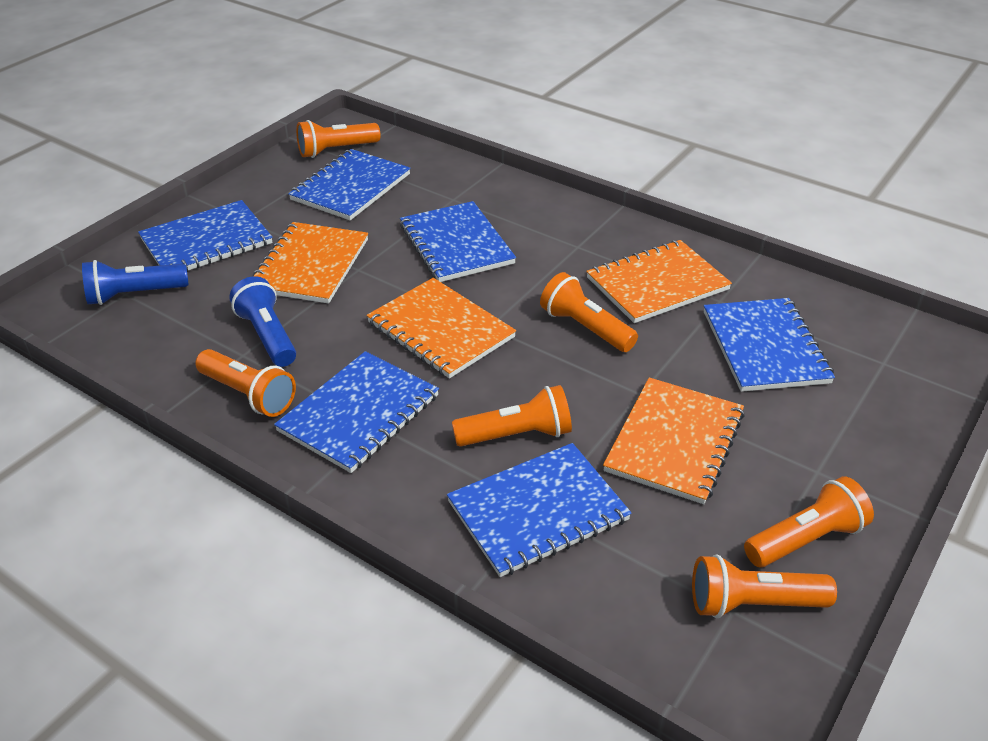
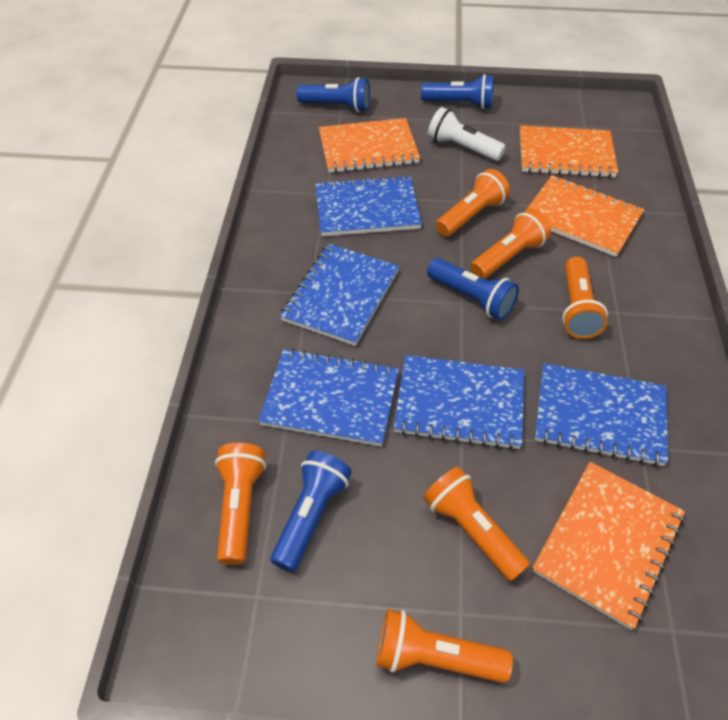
blue flashlight: [82,260,189,305] [229,276,296,367] = 2 -> [271,451,352,572] [296,77,370,112] [421,74,494,109] [427,258,519,321] = 4
blue notebook: [138,200,273,272] [274,351,439,473] [288,149,410,220] [400,201,516,282] [447,443,632,577] [704,298,835,392] = 6 -> [258,348,399,446] [280,244,399,346] [315,175,422,236] [394,355,524,450] [535,363,668,467] = 5
white flashlight: none = 0 -> [428,107,506,161] = 1

